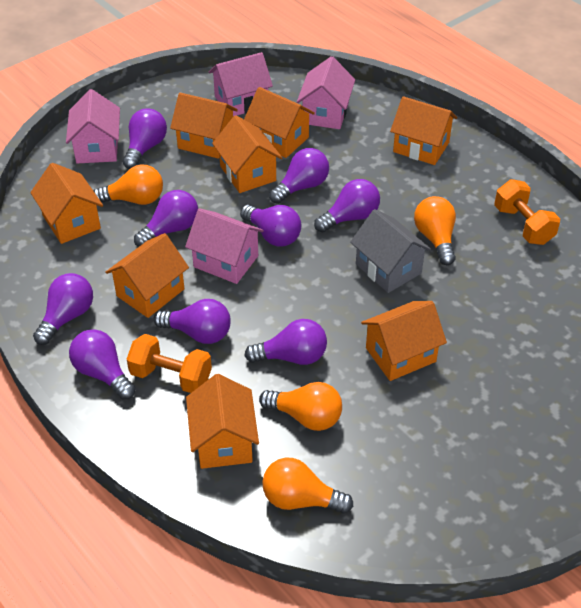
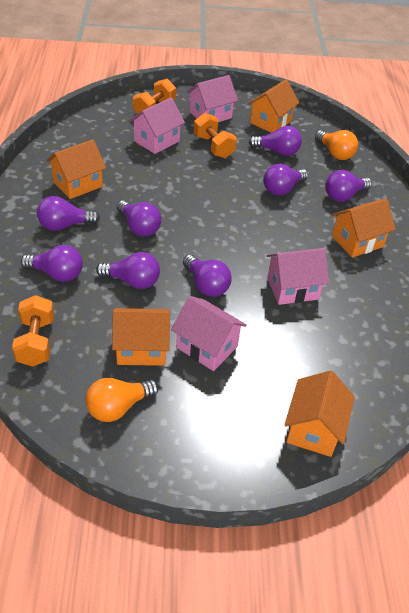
grey house: [350,209,432,293] = 1 -> none = 0
orange dumbbell: [127,334,212,393] [494,179,560,245] = 2 -> [12,295,54,367] [133,79,176,114] [194,113,237,158] = 3
orange house: [30,163,103,244] [105,233,189,318] [170,93,238,159] [186,374,259,469] [212,115,282,193] [244,87,315,158] [361,301,447,381] [390,96,457,165] = 8 -> [46,139,106,199] [112,308,170,366] [248,79,300,133] [284,370,355,457] [332,198,396,258] = 5
orange light bulb: [94,164,163,205] [259,382,342,431] [262,458,353,514] [414,196,456,265] = 4 -> [86,378,159,422] [315,130,358,160] = 2
purple light bulb: [33,273,93,345] [69,329,135,400] [123,109,167,169] [134,190,198,247] [154,299,231,344] [240,205,301,247] [244,319,327,365] [269,148,329,204] [314,179,380,233] = 9 -> [21,245,83,282] [37,196,100,231] [96,252,160,289] [117,200,161,236] [183,255,232,297] [249,126,302,156] [263,164,308,196] [325,170,372,202] = 8

